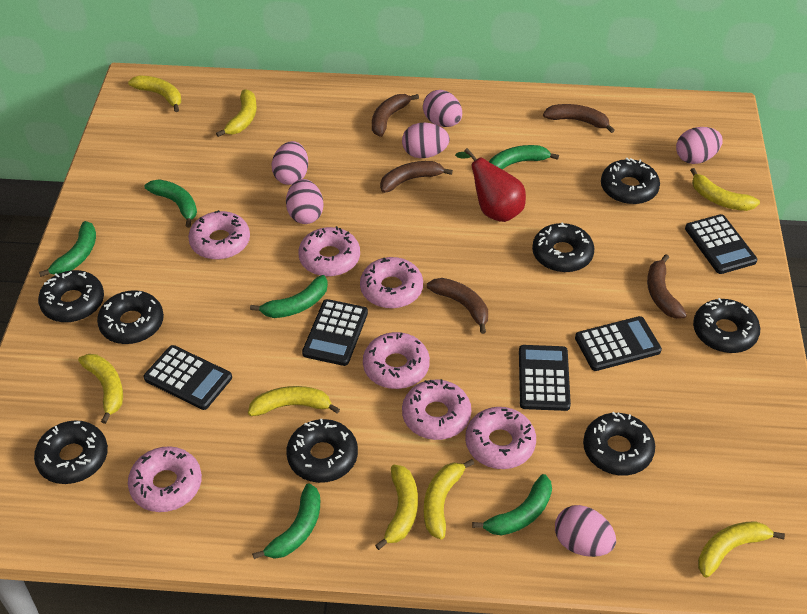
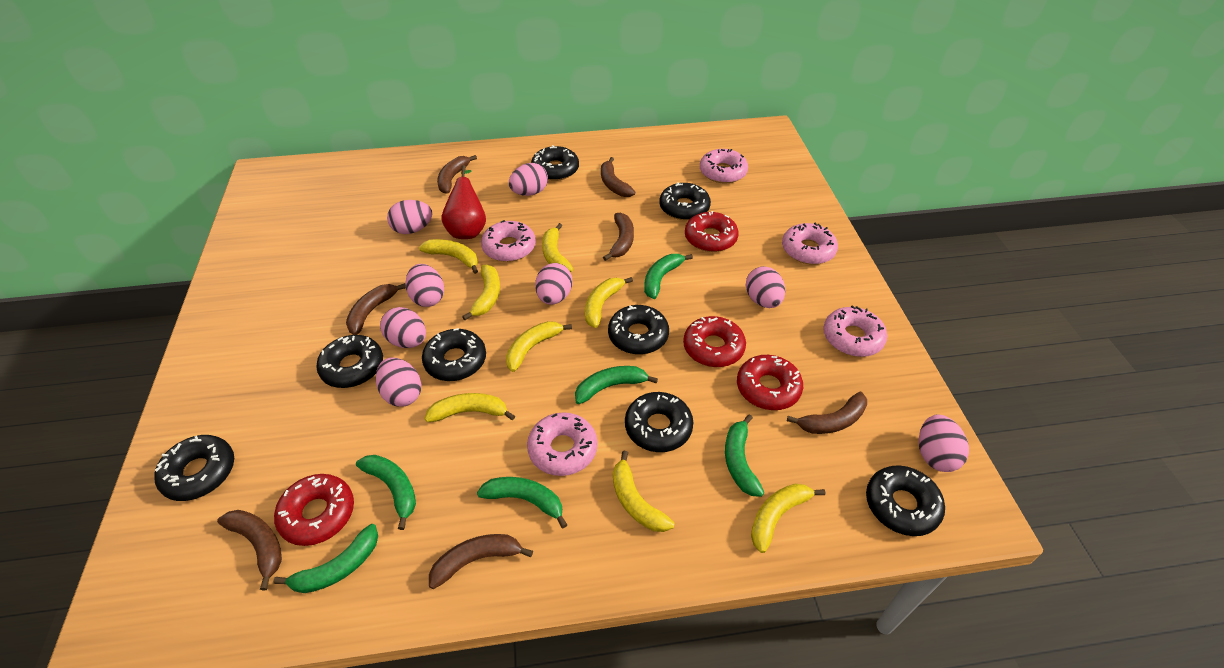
black calculator: [144,345,232,410] [302,299,368,366] [519,345,571,411] [575,316,662,371] [685,214,757,274] = 5 -> none = 0
brown banana: [372,94,419,137] [380,161,453,193] [427,278,488,334] [543,104,615,133] [647,254,687,319] = 5 -> [217,510,282,591] [346,283,406,335] [429,534,533,589] [437,155,477,194] [601,157,635,197] [603,213,634,261] [787,392,867,434] = 7
pink donut: [128,446,202,512] [188,210,250,260] [298,226,360,277] [360,257,423,309] [363,332,430,389] [402,379,471,440] [465,407,536,469] = 7 -> [481,220,536,262] [527,412,598,476] [700,149,748,184] [782,222,838,264] [823,305,887,357] = 5
pink egg: [272,141,308,185] [286,179,324,224] [402,122,450,158] [423,90,462,127] [555,505,616,557] [676,127,723,164] = 6 -> [376,358,422,407] [380,307,426,348] [387,200,432,234] [405,264,444,307] [509,163,548,196] [535,263,572,305] [746,266,785,308] [919,414,969,472] = 8
red donut: none = 0 -> [274,474,354,546] [683,316,746,367] [685,211,739,252] [737,355,803,410] = 4

